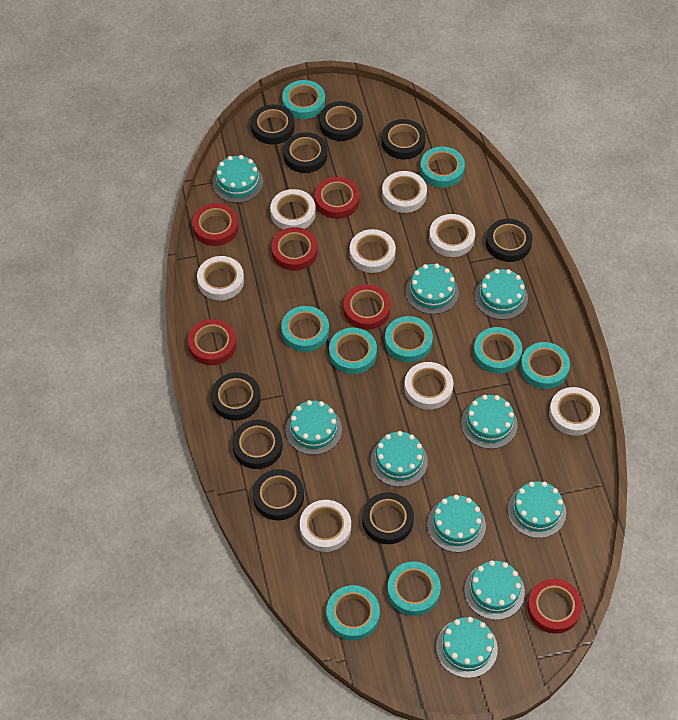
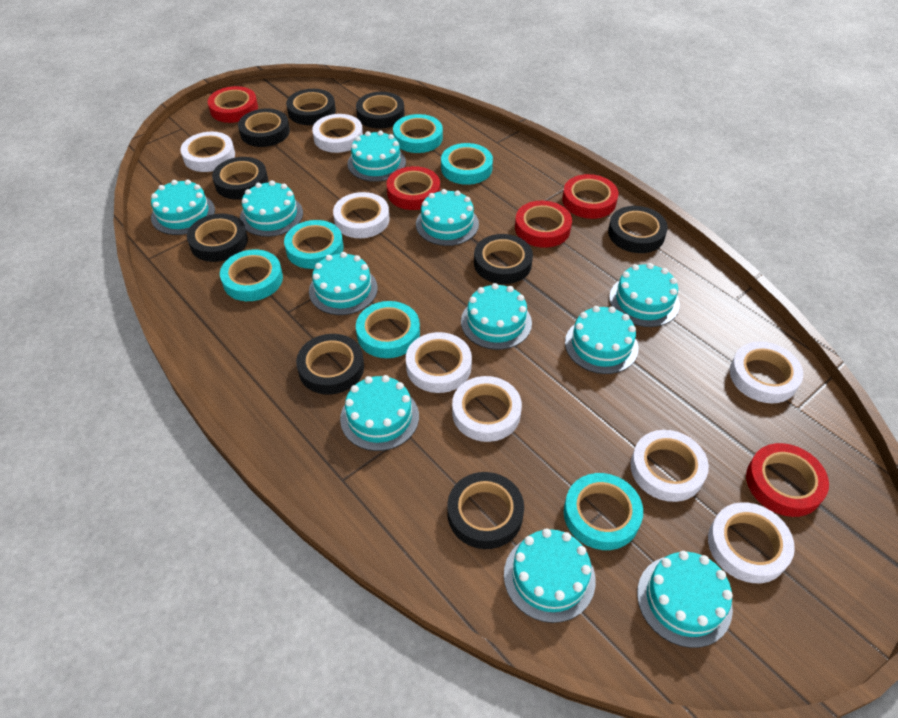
red tape: [188,319,236,365] [192,203,239,246] [271,227,317,271] [315,177,360,219] [343,284,391,330] [527,579,582,633] = 6 -> [208,86,258,123] [387,166,440,210] [515,201,572,248] [562,174,618,219] [746,443,829,517] = 5
turquoise cake: [213,155,263,203] [286,400,342,455] [371,431,428,487] [406,263,459,314] [427,495,486,552] [436,617,498,678] [461,395,517,449] [464,560,525,620] [475,269,528,320] [508,481,566,538] = 10 -> [151,180,215,235] [240,180,303,237] [309,252,378,315] [340,375,419,451] [347,130,406,182] [416,189,479,246] [461,283,532,350] [504,528,596,623] [565,306,638,374] [609,263,680,327] [637,551,733,648] = 11
turquoise tape: [281,306,329,352] [282,80,325,119] [326,585,380,640] [329,328,377,374] [385,316,433,362] [387,562,441,616] [420,146,465,188] [473,327,522,374] [520,342,570,389] = 9 -> [220,249,283,301] [284,220,344,269] [356,301,420,358] [393,114,443,153] [441,143,493,185] [564,473,643,550] = 6

